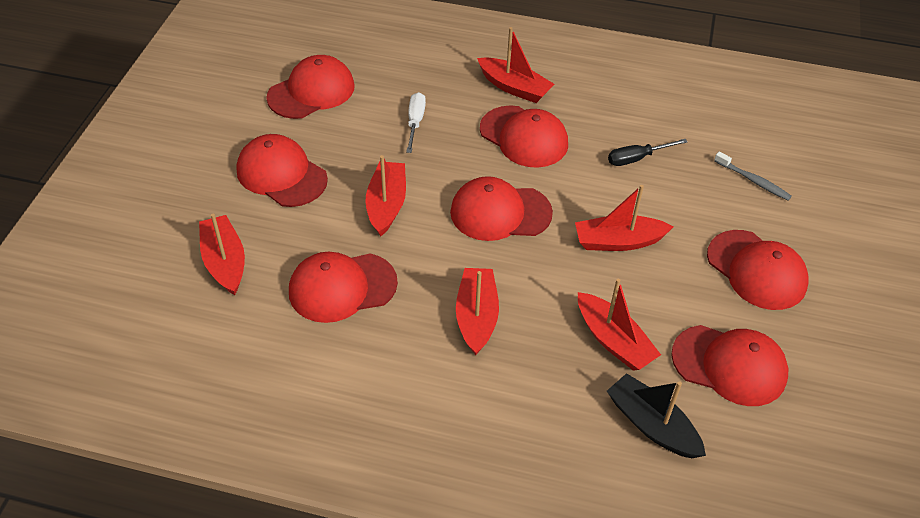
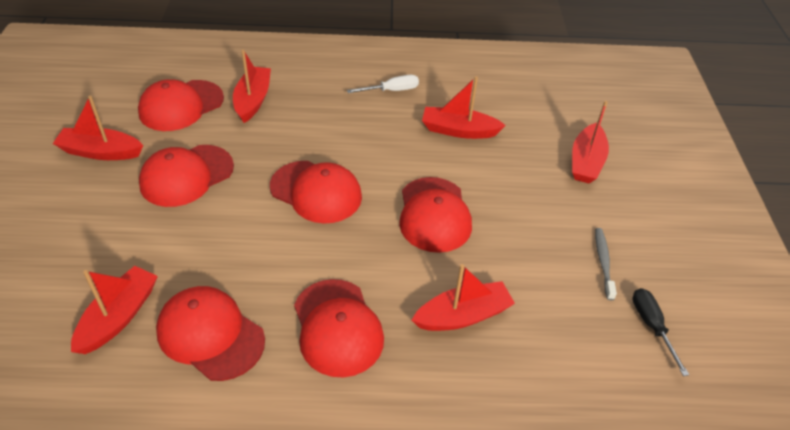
black boat: [607,373,706,458] = 1 -> none = 0
red cap: [237,134,328,207] [266,55,355,119] [289,252,398,323] [450,176,553,241] [480,105,568,168] [671,325,788,406] [707,230,809,310] = 7 -> [138,79,224,131] [139,145,234,207] [156,286,265,381] [270,161,362,224] [294,279,384,377] [399,177,472,253] = 6

